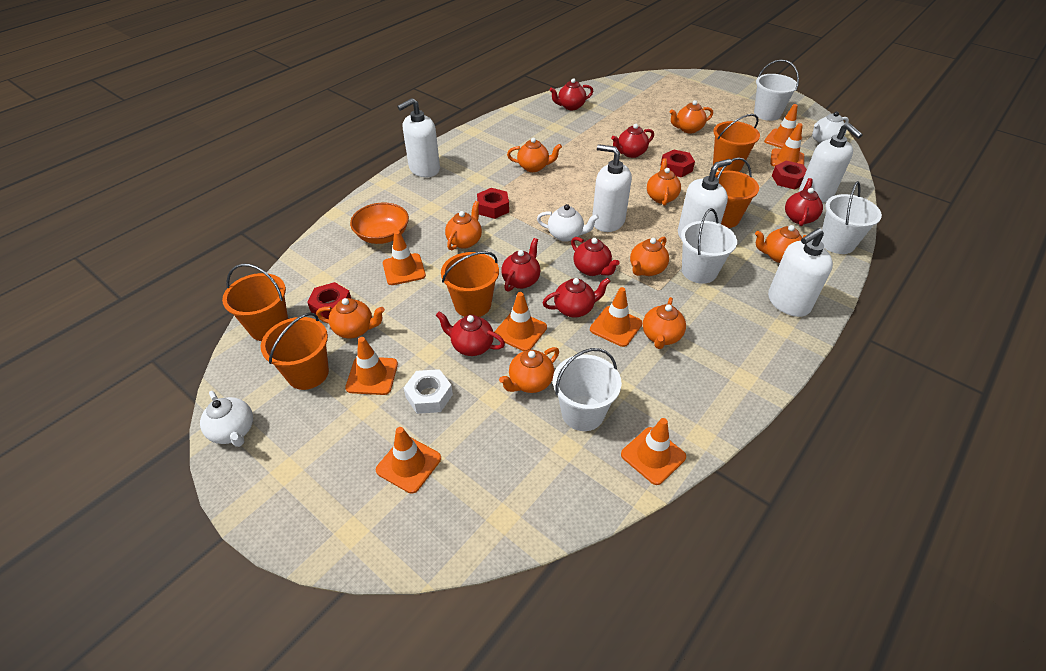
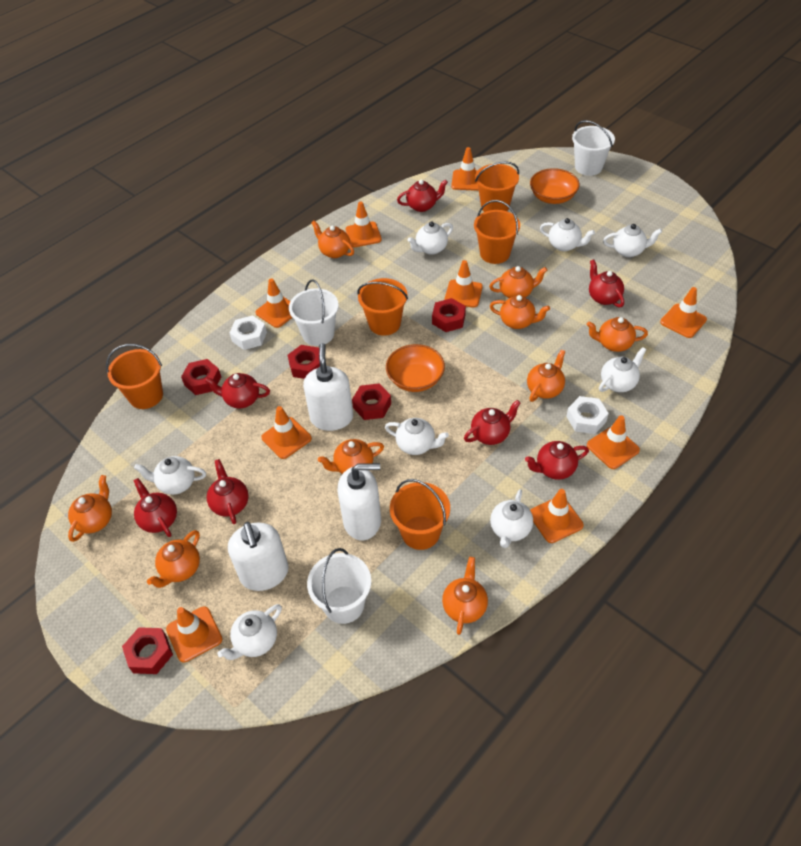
orange bowl: [350,203,409,244] = 1 -> [386,344,445,392] [530,168,580,204] = 2
orange traffic cone: [345,337,398,395] [376,427,441,494] [383,231,426,285] [494,292,547,351] [590,287,642,347] [621,418,686,485] [764,104,802,148] [770,123,804,167] = 8 -> [166,606,222,662] [256,278,292,328] [261,406,312,459] [345,201,382,247] [444,260,483,308] [451,147,479,191] [530,489,584,543] [587,415,640,469] [660,287,707,338] = 9
red nut: [307,282,351,319] [477,188,509,219] [661,149,695,177] [772,161,807,189] = 4 -> [122,627,173,674] [181,359,221,395] [287,345,320,379] [352,383,391,420] [432,298,466,332] = 5
white bucket: [553,348,622,431] [681,208,737,284] [754,60,799,121] [821,181,882,254] = 4 -> [289,279,339,346] [307,548,371,624] [572,120,615,176] = 3
white nut: [404,369,453,414] = 1 -> [230,315,267,350] [566,396,609,434] = 2
white soap dispenser: [397,98,440,177] [592,144,632,232] [678,159,732,239] [768,228,833,317] [799,123,863,203] = 5 -> [228,522,289,591] [303,343,353,431] [338,463,381,540] = 3
white teapot: [200,391,253,447] [537,204,599,242] [812,111,849,143] = 3 -> [134,456,206,495] [218,604,282,660] [385,418,449,455] [408,222,453,255] [490,489,533,548] [540,218,595,251] [599,347,646,392] [603,224,662,257] = 8

